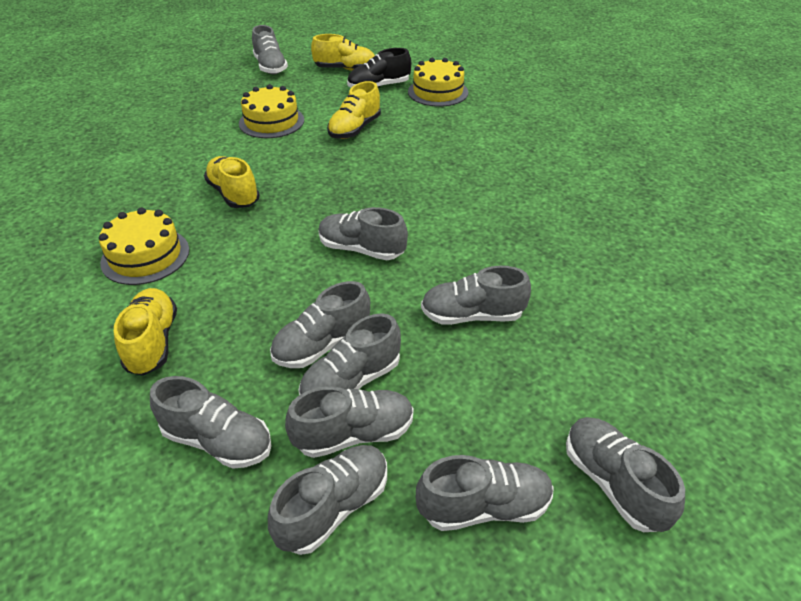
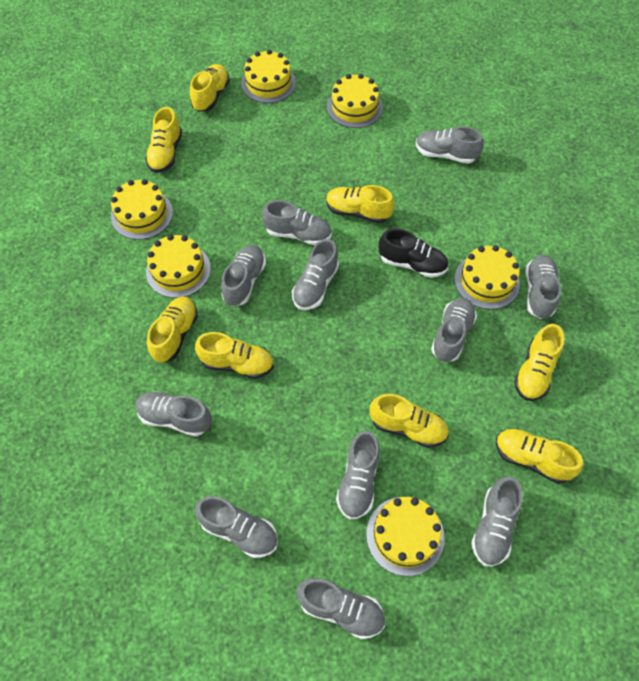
grey shoe: [150,376,272,469] [252,25,288,75] [268,445,387,555] [270,281,370,368] [285,386,413,458] [298,313,401,395] [318,207,408,260] [416,455,554,531] [421,266,531,325] [566,417,685,532] = 10 -> [135,391,212,437] [195,496,278,558] [221,245,266,306] [262,200,332,245] [292,239,339,310] [296,578,385,639] [336,431,380,519] [416,126,484,164] [431,298,477,362] [471,476,523,566] [525,255,561,319] = 11
yellow cake: [99,207,189,285] [239,84,304,138] [408,58,468,107] = 3 -> [111,179,173,240] [146,234,211,298] [241,50,296,103] [327,74,383,128] [366,497,445,576] [454,245,520,309] = 6
yellow shoe: [114,288,177,376] [204,156,260,208] [311,34,375,71] [327,81,381,139] = 4 -> [145,107,182,173] [147,297,198,363] [190,64,230,112] [195,332,274,379] [326,185,394,223] [370,394,449,448] [496,429,583,484] [514,324,564,401] = 8

